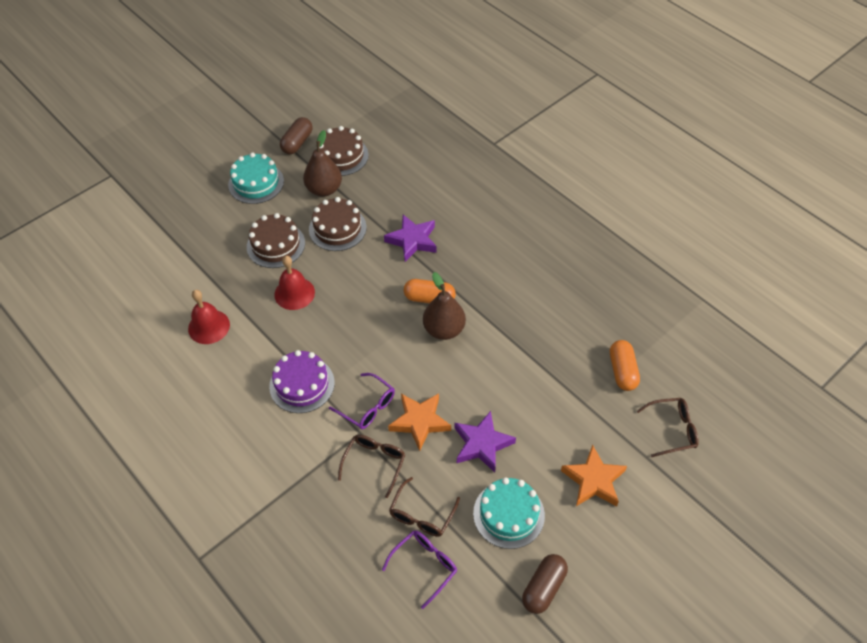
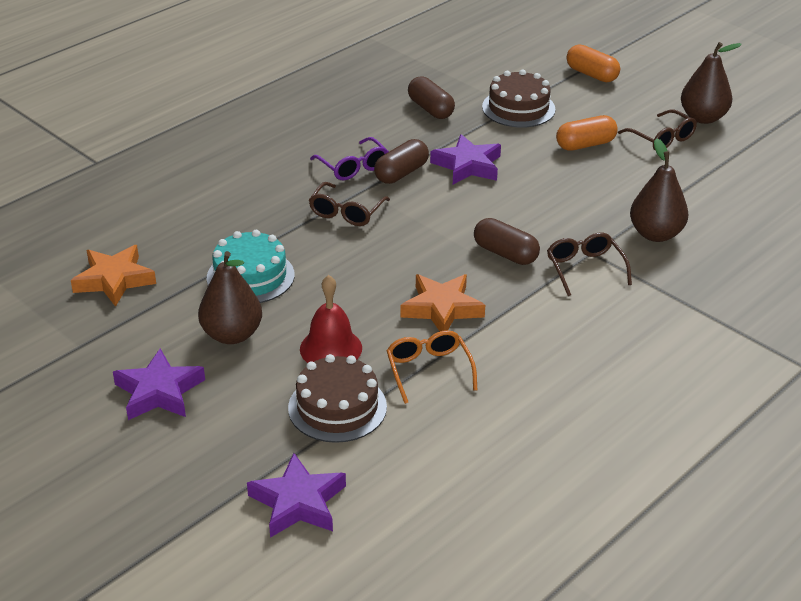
brown cake: [247,213,305,268] [309,197,367,251] [319,126,369,176] = 3 -> [288,354,387,443] [482,69,555,128] = 2
brown capsule: [280,117,313,154] [522,554,568,614] = 2 -> [374,139,429,184] [408,76,455,119] [474,218,540,265] = 3
brown pear: [303,130,342,197] [423,272,466,340] = 2 -> [198,251,262,344] [630,138,688,242] [681,42,742,124] = 3
orange glasses: none = 0 -> [386,330,477,404] = 1
purple cake: [269,350,335,413] = 1 -> none = 0
purple glasses: [329,373,395,429] [382,531,457,609] = 2 -> [310,137,389,180] = 1
purple star: [384,215,437,262] [454,411,516,473] = 2 -> [113,349,205,420] [247,453,346,538] [430,134,501,184] = 3
red bell: [188,290,230,344] [274,256,315,310] = 2 -> [300,275,362,363] = 1
turquoise cake: [228,153,284,204] [473,477,545,549] = 2 -> [207,230,294,303] = 1

